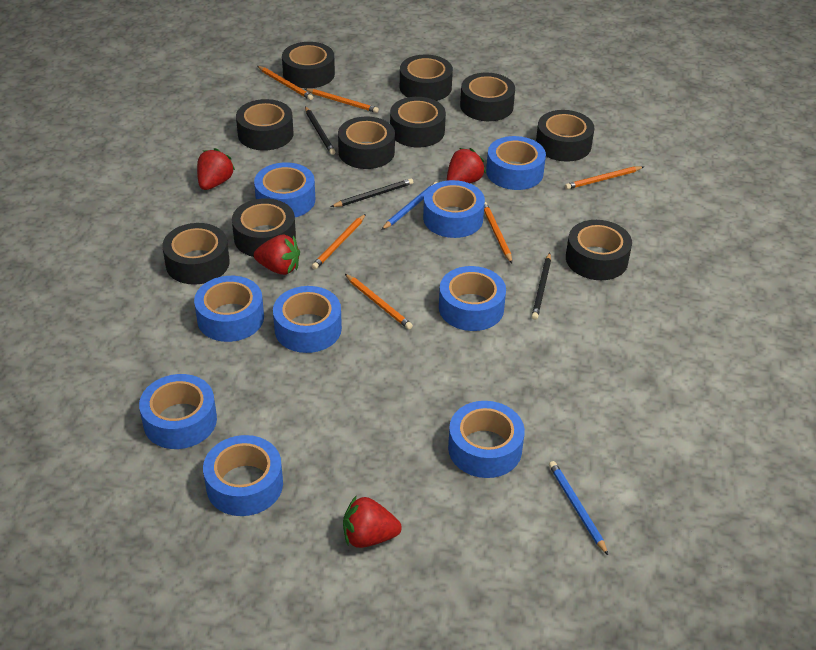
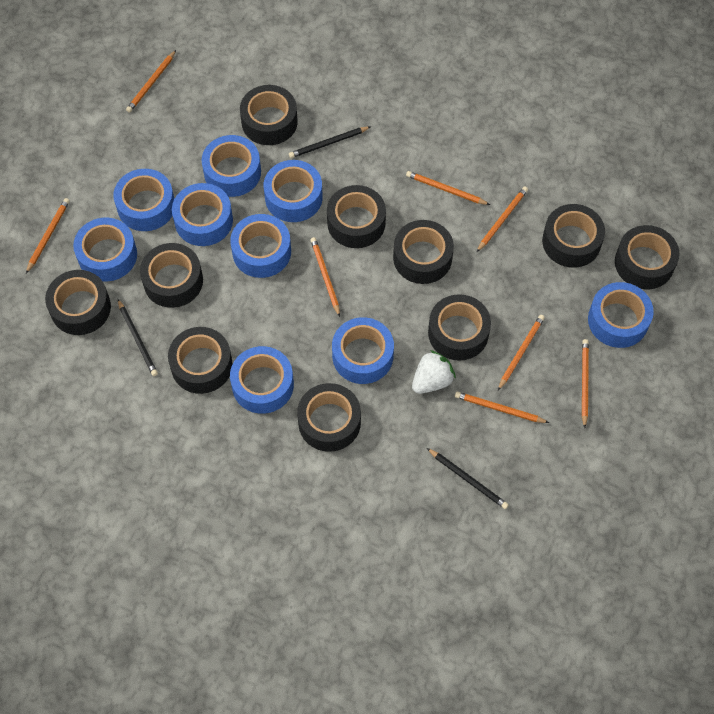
blue pencil: [381,182,438,230] [549,461,608,555] = 2 -> none = 0
orange pencil: [258,66,313,100] [305,89,379,113] [312,214,366,269] [345,274,413,329] [484,202,512,263] [565,166,643,190] = 6 -> [26,198,70,273] [126,50,176,113] [310,237,340,317] [406,171,490,205] [455,391,549,423] [477,187,528,252] [498,315,545,390] [582,339,589,428] = 8
red strawberry: [197,148,235,190] [254,235,300,275] [343,495,402,548] [447,148,486,183] = 4 -> none = 0
white strawberry: none = 0 -> [412,350,456,394] = 1

